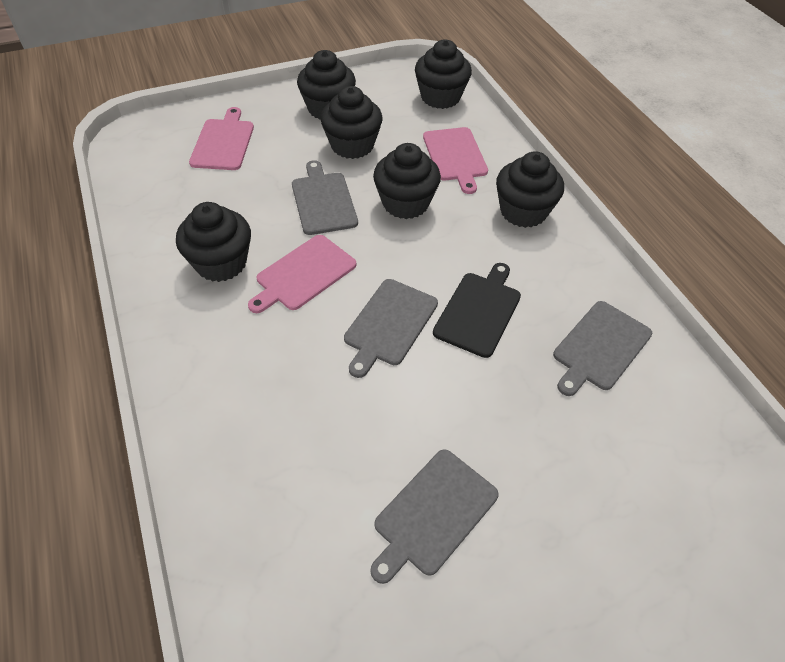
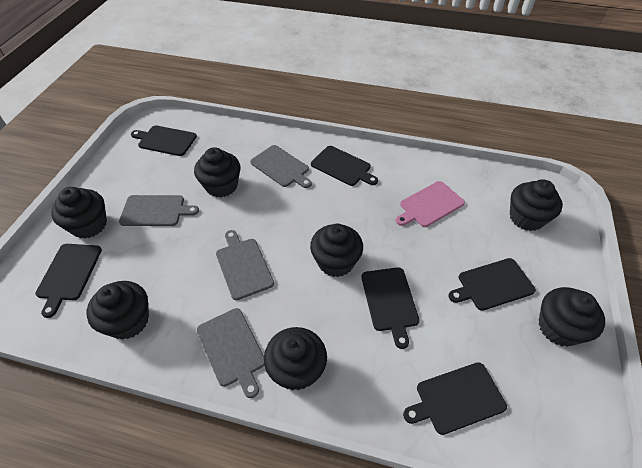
black cupcake: [176,202,251,282] [297,50,356,120] [320,86,382,159] [373,143,441,219] [415,40,472,109] [496,151,564,228] = 6 -> [51,187,107,239] [87,281,149,340] [194,147,240,197] [264,327,327,391] [310,224,363,277] [510,179,563,231] [539,287,605,347] = 7
black cutting board: [433,263,521,358] = 1 -> [35,244,102,318] [131,125,197,156] [311,146,378,186] [361,267,420,349] [403,362,507,435] [448,258,536,311] = 6
pink cutting board: [189,107,254,170] [248,235,356,313] [423,127,488,194] = 3 -> [396,181,465,227] = 1

